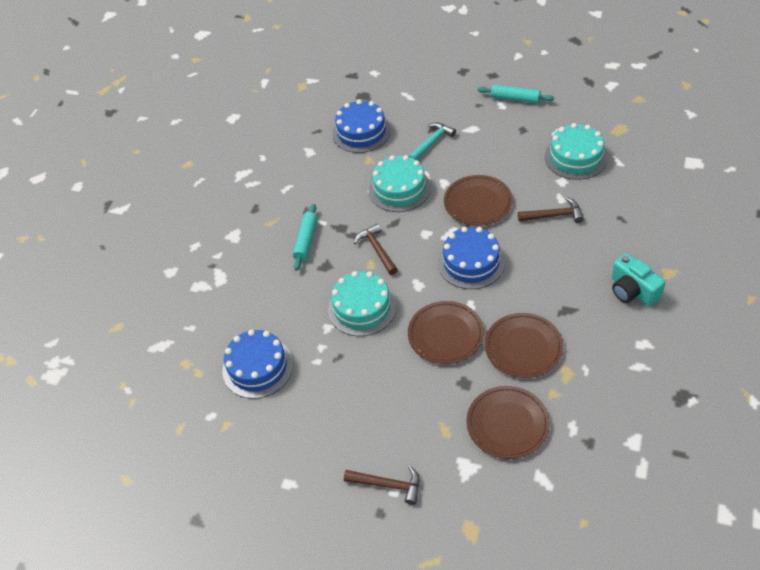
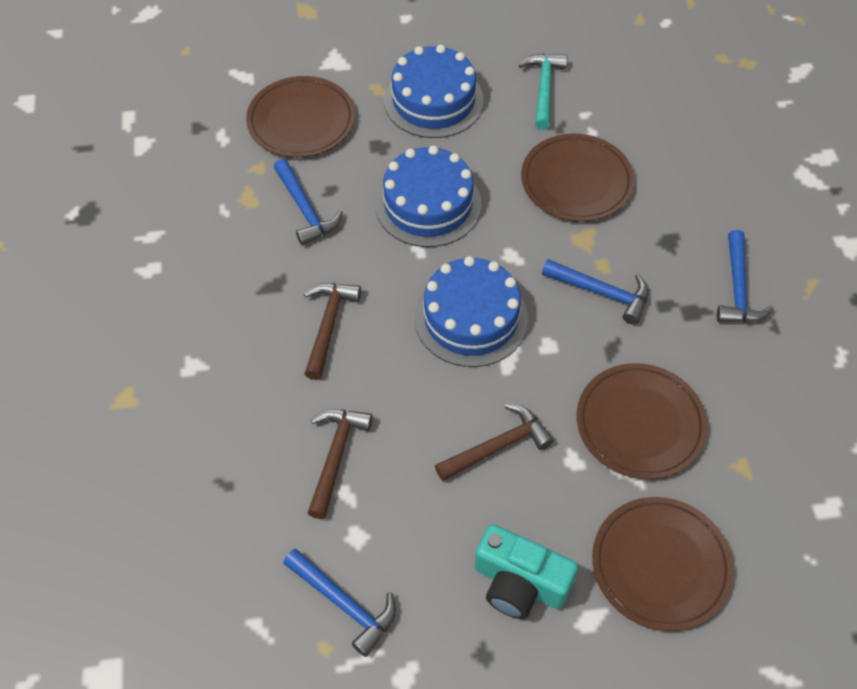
blue hammer: none = 0 -> [274,159,343,246] [283,549,396,657] [542,259,649,325] [717,230,774,323] = 4
turquoise cake: [328,271,397,336] [369,155,431,212] [545,123,608,180] = 3 -> none = 0
turquoise rolling pin: [293,204,318,270] [478,84,554,103] = 2 -> none = 0

